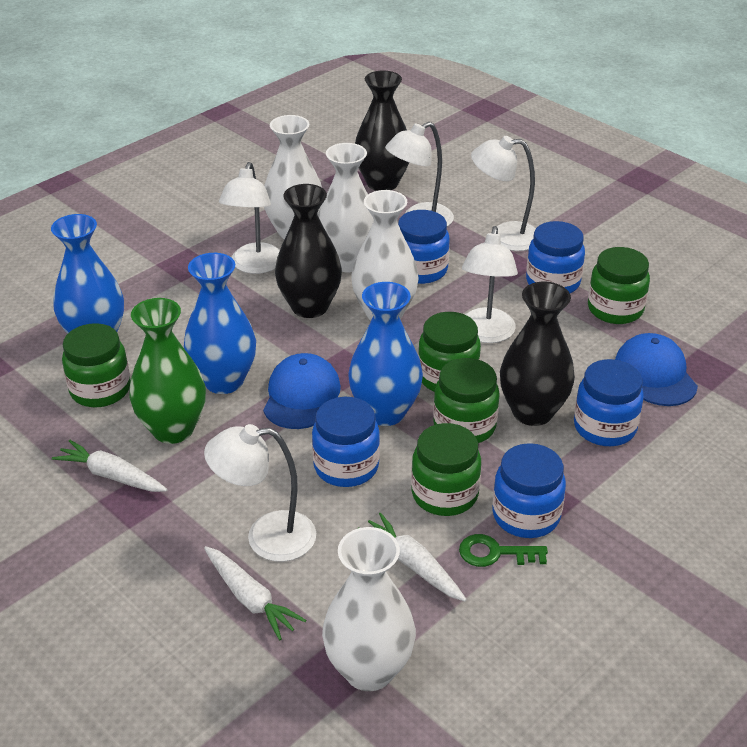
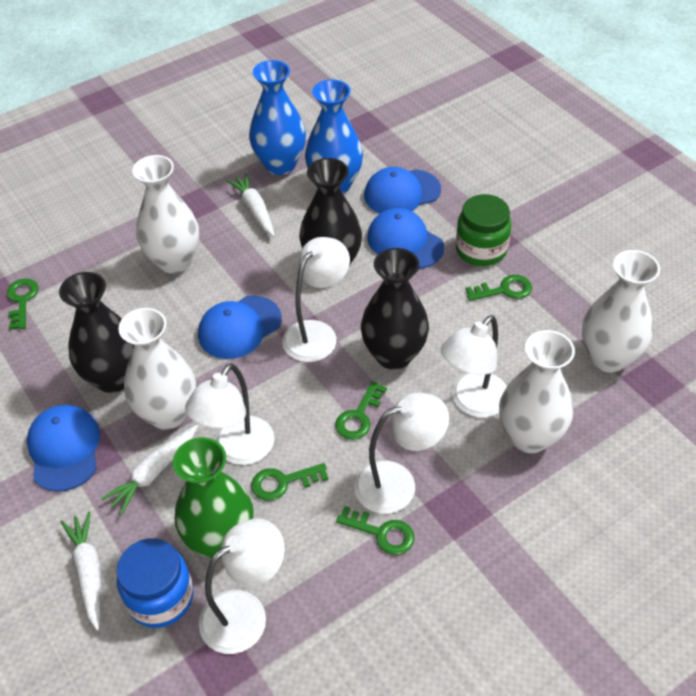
blue cap: [263,353,341,429] [615,333,698,406] = 2 -> [27,405,100,492] [198,296,282,359] [364,167,441,213] [367,208,444,269] = 4
blue jar: [312,397,380,487] [398,210,450,284] [492,443,566,538] [526,221,585,293] [574,359,644,446] = 5 -> [116,538,194,628] = 1
blue vase: [51,214,124,334] [184,253,256,394] [348,282,423,426] = 3 -> [249,60,306,175] [305,79,363,194] = 2
green jar: [62,323,130,407] [411,423,481,516] [418,312,481,392] [433,358,500,443] [588,247,650,324] = 5 -> [456,194,511,266] = 1
green key: [459,534,548,567] = 1 -> [7,278,38,330] [251,463,329,501] [335,381,387,440] [336,506,415,555] [466,275,532,301] = 5

